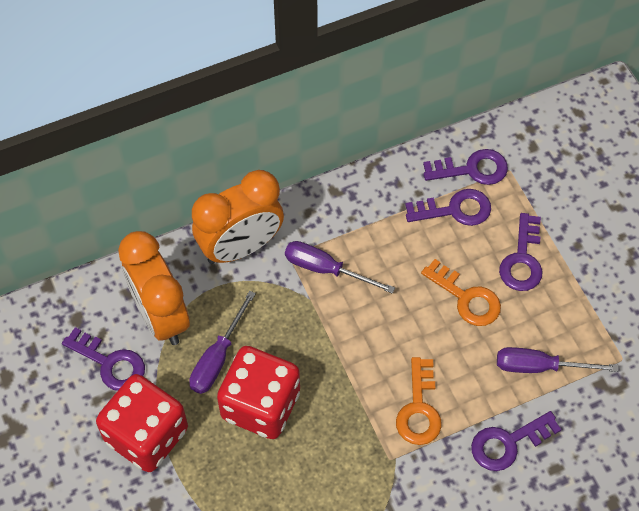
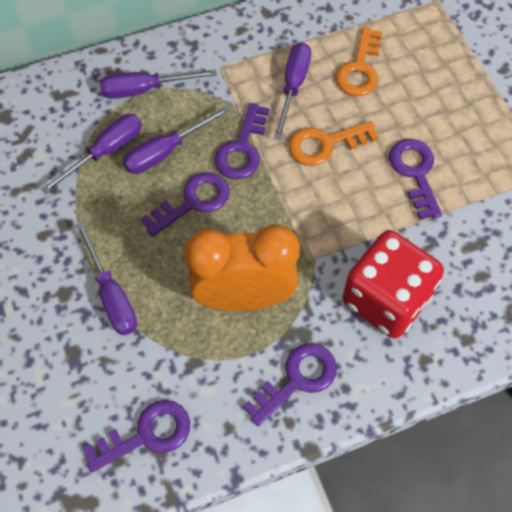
orange clock: [118,231,190,345] [192,170,284,264] = 2 -> [184,225,300,311] = 1
purple screwdriver: [189,291,256,394] [285,241,395,294] [497,347,619,373] = 3 -> [41,114,142,194] [76,222,137,335] [100,69,217,99] [123,106,230,174] [274,42,311,140] = 5
red dice: [96,374,188,472] [217,346,300,439] = 2 -> [342,230,444,338] = 1

